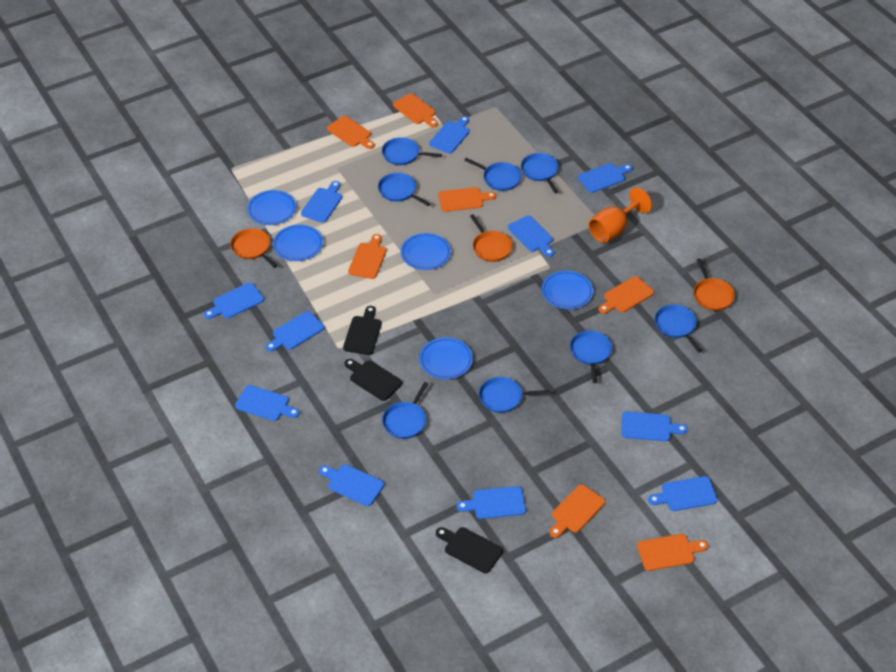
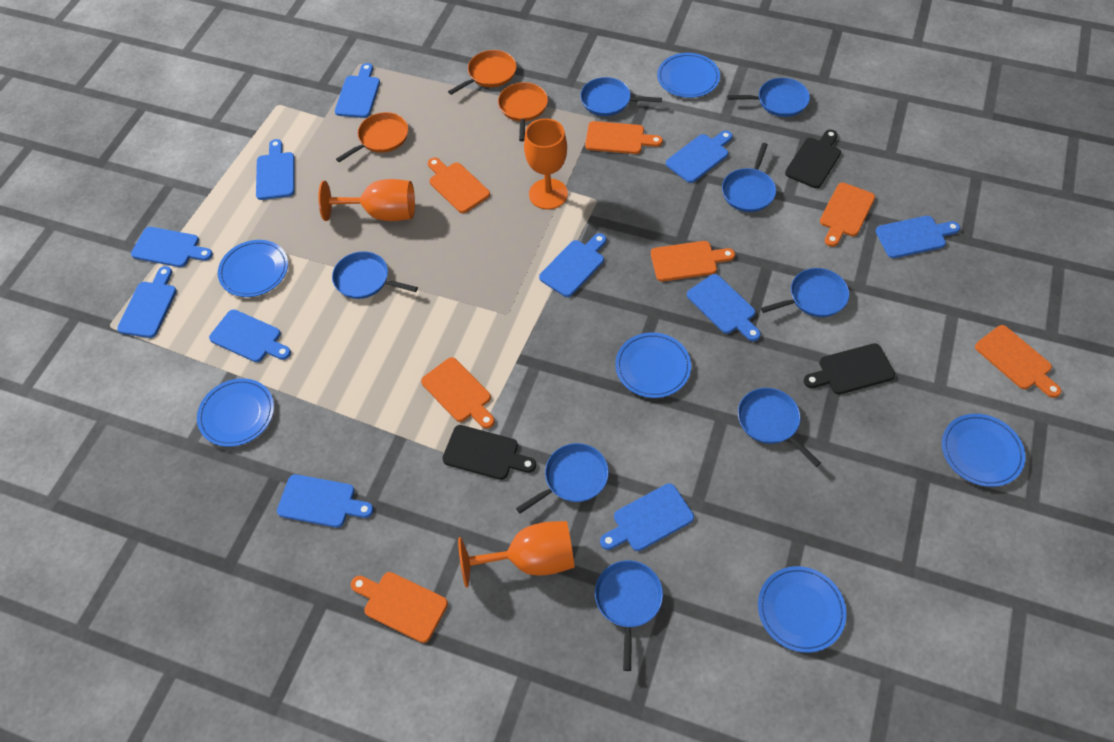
blue plate: [247,190,296,225] [273,225,323,261] [401,233,451,270] [419,337,473,379] [541,271,593,309] = 5 -> [197,378,274,447] [218,240,288,297] [615,332,691,398] [657,53,720,98] [758,566,847,653] [942,414,1025,487] = 6
orange goblet: [588,187,652,243] = 1 -> [318,179,415,221] [458,521,575,588] [524,118,568,209] = 3

